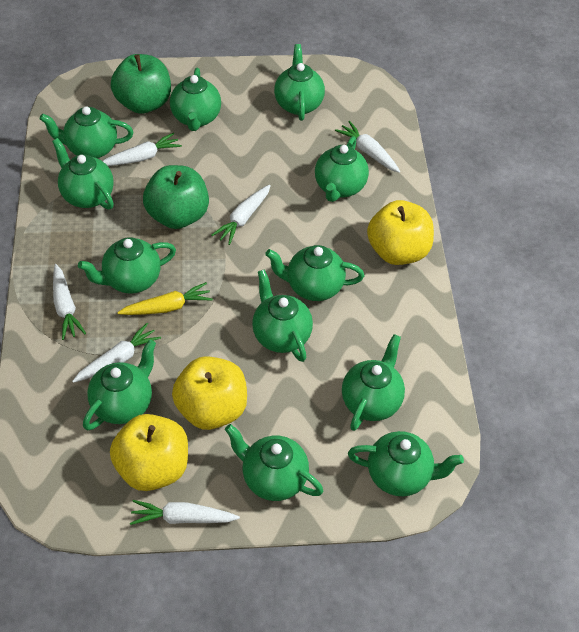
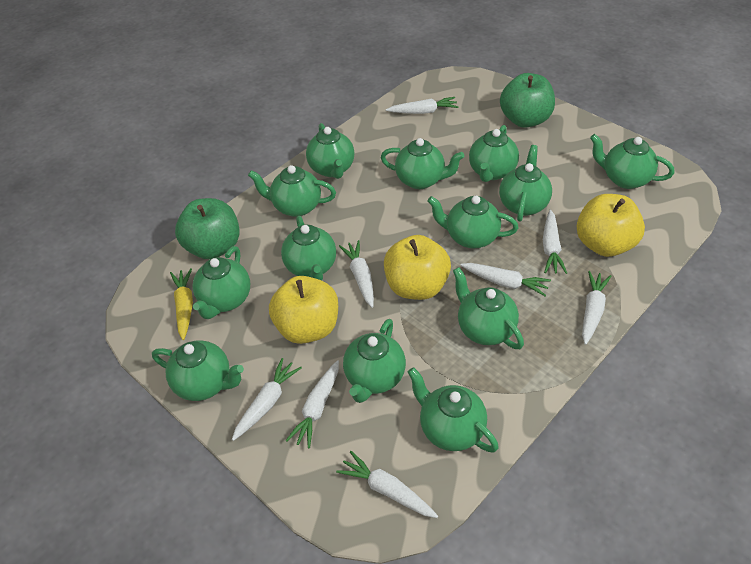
green teapot: [40,107,133,159] [52,138,114,210] [78,237,176,294] [83,340,156,430] [170,68,221,131] [225,424,323,501] [252,270,313,362] [265,245,364,301] [274,44,325,121] [315,136,369,202] [342,334,405,431] [348,431,464,496] = 12 -> [152,340,244,401] [192,246,250,319] [248,165,336,217] [281,216,336,281] [306,123,354,179] [343,319,406,403] [381,138,464,189] [408,367,499,452] [427,196,519,249] [453,267,524,349] [469,125,519,182] [499,145,552,222] [590,134,674,189] = 13
white carrot: [53,264,86,340] [72,323,161,383] [103,133,182,166] [130,500,240,525] [212,185,271,245] [335,121,400,173] = 6 -> [232,358,302,441] [285,360,339,449] [336,451,438,518] [339,240,374,308] [386,97,458,114] [460,263,551,296] [543,210,567,274] [582,271,611,345] = 8

